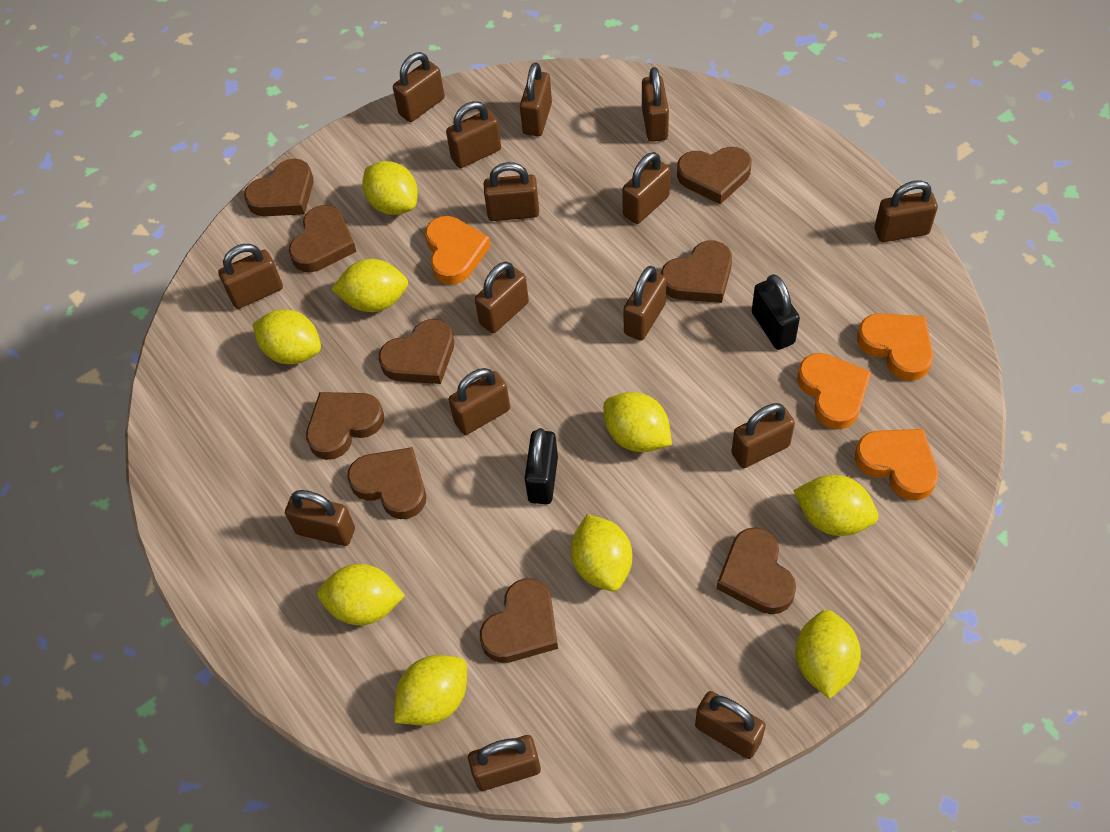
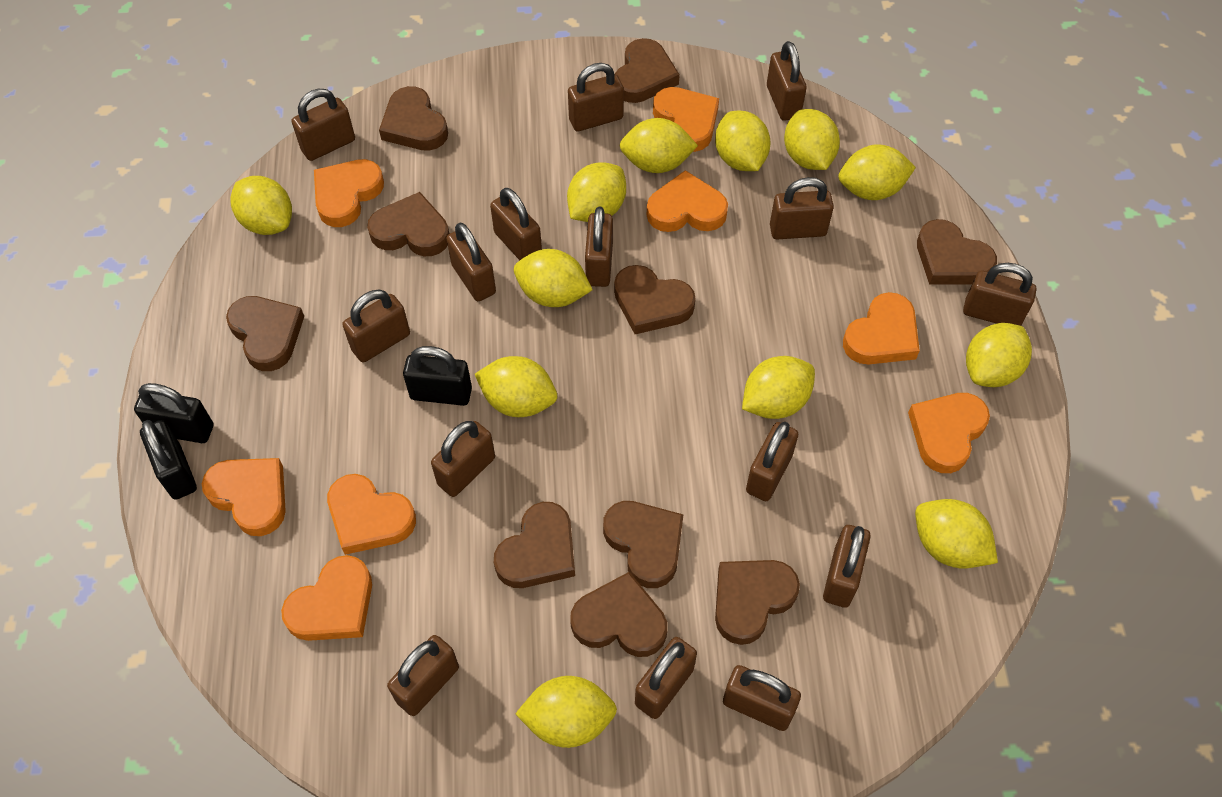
black padlock: [525,428,558,504] [752,274,800,350] = 2 -> [134,383,214,443] [140,420,197,500] [403,346,472,406] = 3
brown heart: [244,159,313,216] [289,205,357,272] [306,392,384,460] [347,447,426,519] [379,319,454,384] [480,578,558,663] [661,241,732,303] [677,147,752,204] [717,527,796,614] = 9 -> [226,296,304,371] [367,192,449,256] [379,86,448,151] [494,502,575,588] [570,572,667,657] [603,501,684,588] [614,265,696,334] [615,38,680,103] [715,560,800,645] [917,219,997,285] = 10
orange heart: [425,216,491,285] [797,353,871,429] [855,429,938,500] [857,313,933,381] = 4 -> [202,458,286,536] [281,555,372,641] [314,159,384,227] [327,474,416,555] [647,170,728,232] [653,87,719,152] [843,292,920,364] [908,393,990,473] = 8
yellow lemon: [253,309,321,364] [317,564,405,626] [332,259,408,312] [362,161,418,215] [394,655,467,726] [571,514,632,591] [603,392,672,452] [793,475,878,536] [795,610,861,699] = 9 -> [230,176,292,235] [475,356,557,417] [514,249,592,307] [515,676,617,748] [567,162,626,222] [619,118,698,173] [715,111,771,171] [742,356,815,419] [784,109,840,170] [838,144,916,200] [915,499,998,568] [966,323,1032,387] = 12

